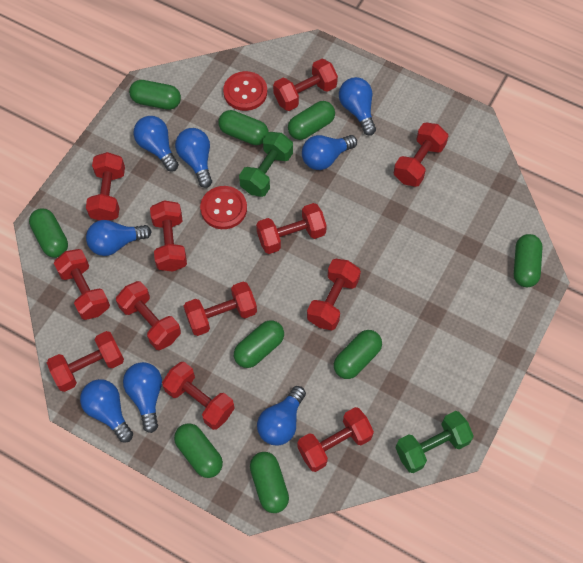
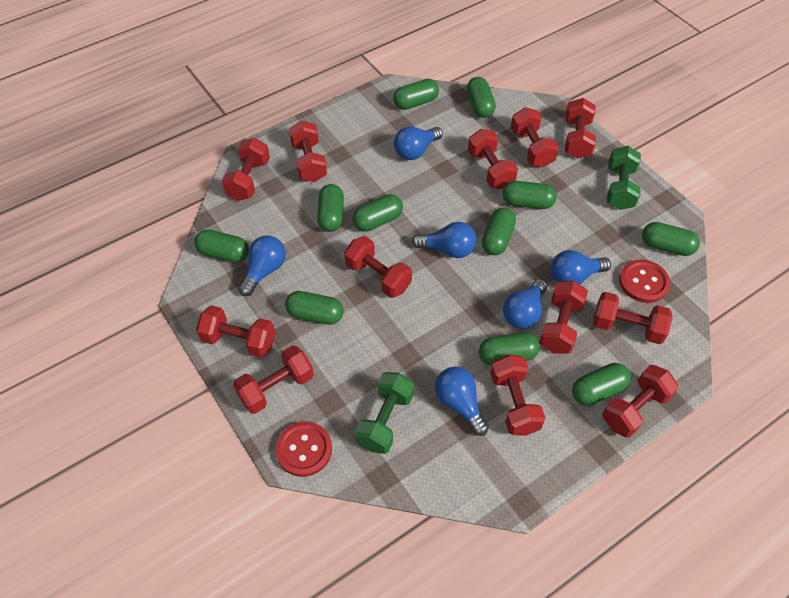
blue light bulb: [80,379,133,442] [86,220,152,256] [123,362,162,433] [133,116,179,172] [175,128,212,188] [257,386,306,445] [302,135,357,170] [339,77,376,136] = 8 -> [239,235,286,296] [394,127,443,160] [412,222,477,258] [435,367,489,436] [503,279,547,329] [551,250,611,284] = 6
green capsule: [29,208,68,258] [129,80,181,110] [174,423,223,478] [218,110,269,145] [234,320,284,368] [250,452,289,513] [288,101,335,140] [334,330,382,379] [514,234,542,287] = 9 -> [195,230,249,263] [285,291,344,325] [317,184,344,232] [353,194,403,232] [393,79,439,110] [467,77,496,118] [479,332,540,366] [482,208,516,255] [503,181,557,209] [572,363,631,406] [642,222,700,256] = 11

